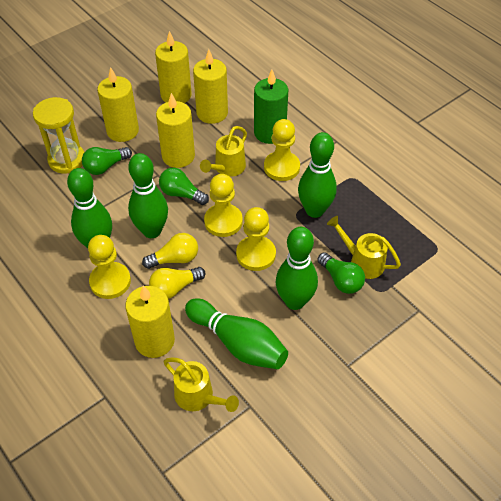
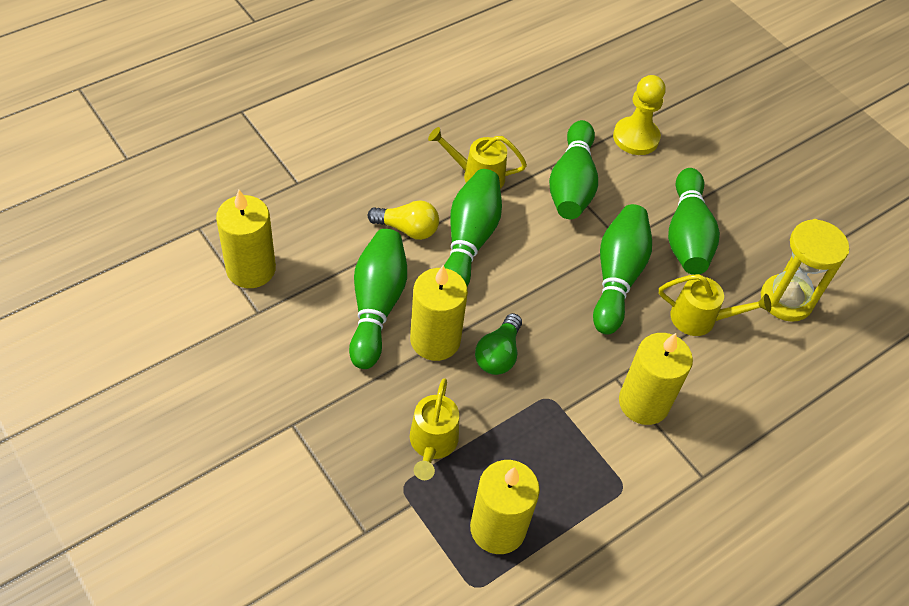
green candle: [254,70,289,144] = 1 -> none = 0
green light bulb: [82,147,132,175] [159,168,209,205] [317,252,365,294] = 3 -> [475,313,522,375] = 1
yellow candle: [97,67,139,142] [125,286,175,358] [155,31,192,103] [156,93,195,168] [193,49,228,124] = 5 -> [216,190,276,288] [410,265,468,361] [470,460,540,554] [619,333,693,425] = 4
yellow light bulb: [142,233,198,269] [149,267,206,299] = 2 -> [368,201,439,240] = 1
yellow pawn: [88,235,131,299] [204,174,243,237] [236,207,276,271] [264,119,300,181] = 4 -> [613,75,666,155] = 1

